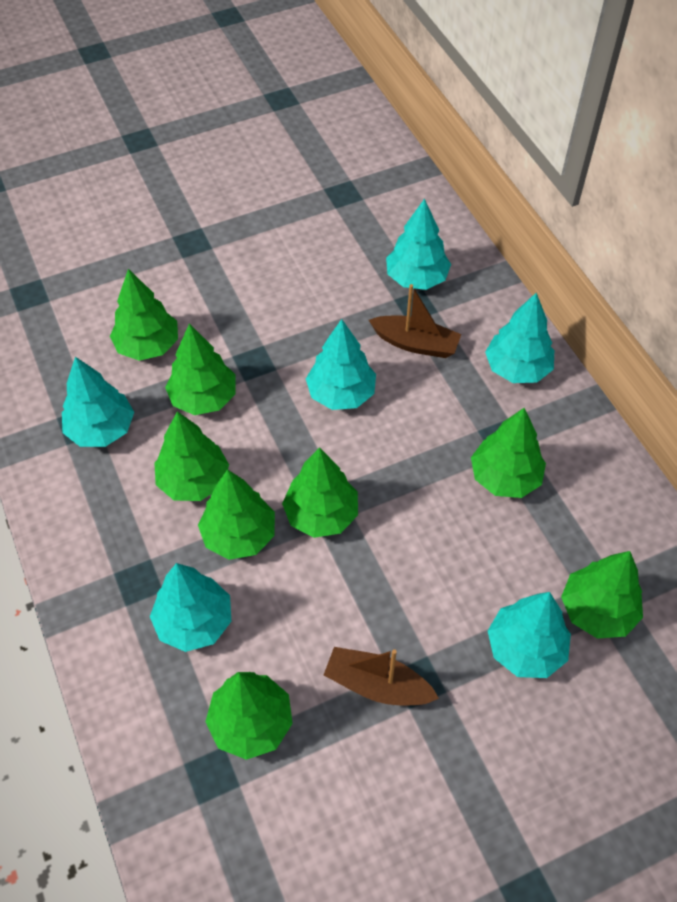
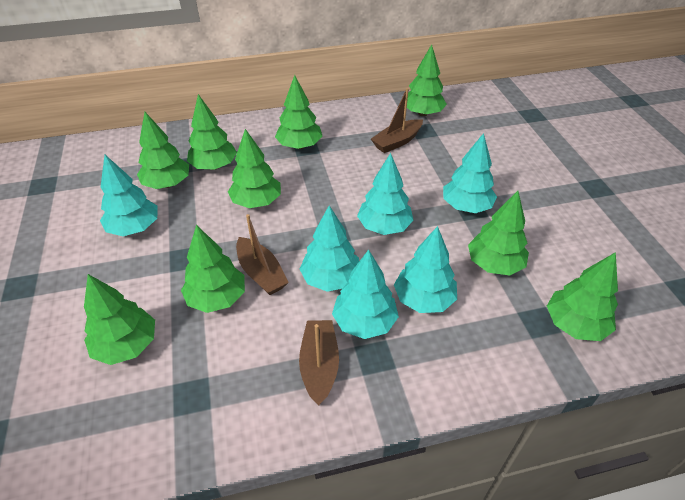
brown boat: [324,647,439,705] [369,284,461,358] = 2 -> [236,214,289,295] [299,320,339,406] [371,88,423,153] = 3
green tree: [110,269,178,361] [154,411,229,501] [165,324,236,415] [198,469,275,560] [205,672,293,760] [282,447,358,538] [471,408,546,498] [561,551,643,639] = 8 -> [84,274,155,365] [137,112,189,189] [181,225,245,313] [187,94,237,170] [228,129,281,208] [275,75,323,149] [407,45,447,116] [468,191,529,275] [547,252,618,341] = 9

